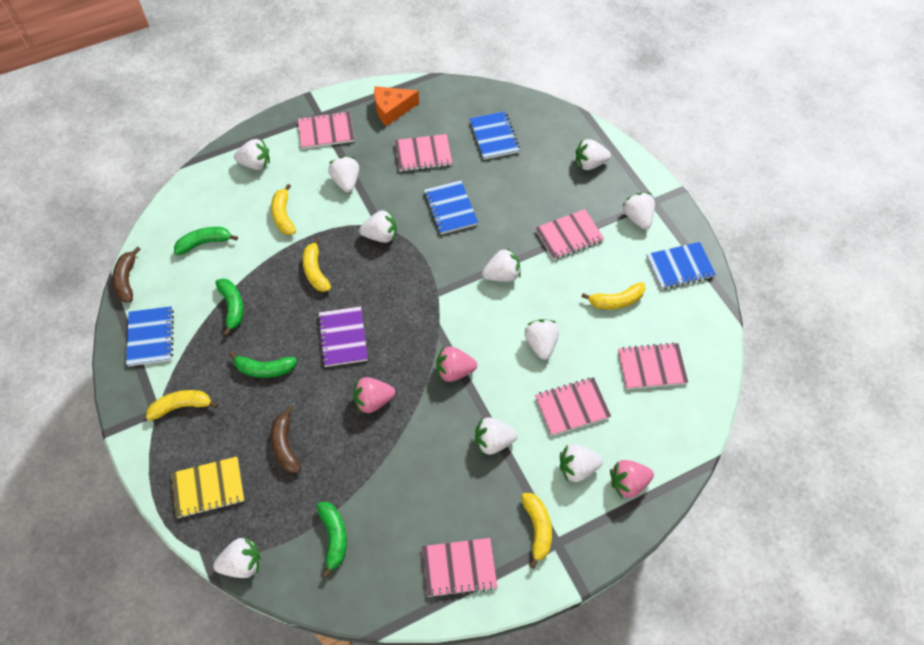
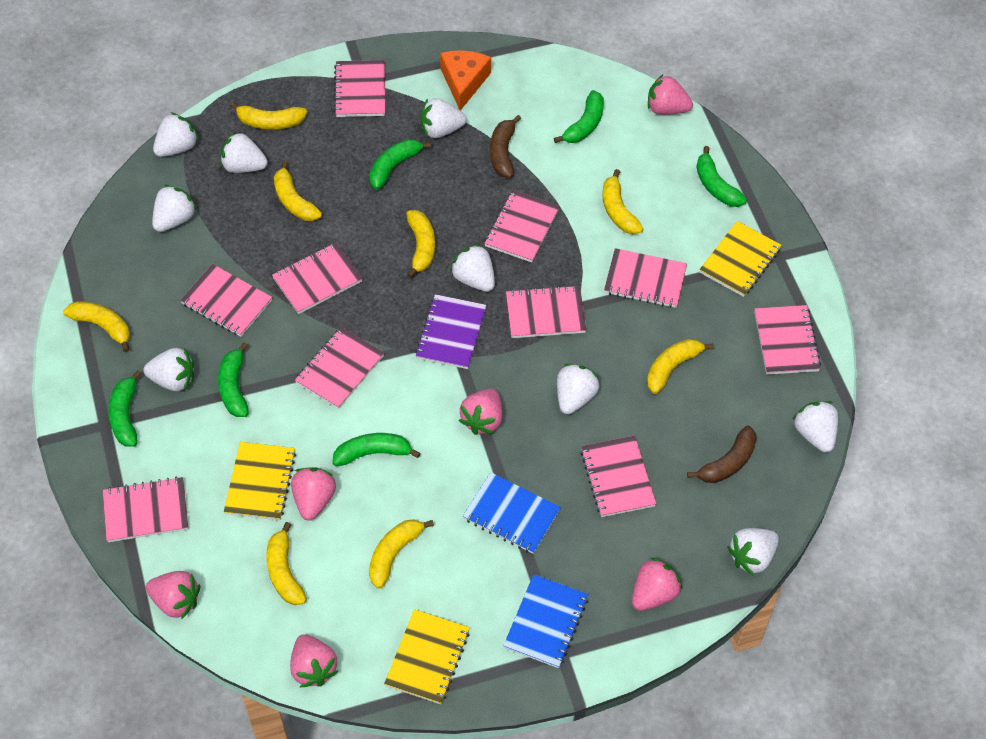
blue notebook: [126,306,174,366] [424,180,478,234] [470,111,520,160] [646,242,716,289] = 4 -> [463,472,561,554] [503,574,588,668] = 2
green banana: [174,227,238,255] [215,278,244,336] [229,352,297,378] [317,502,347,578] = 4 -> [108,370,142,447] [218,342,249,417] [332,433,421,466] [369,139,431,190] [554,90,604,143] [696,146,747,207] = 6
pink notebook: [298,111,354,149] [394,134,452,172] [422,538,497,598] [535,209,604,260] [535,377,611,436] [618,342,688,389] = 6 -> [103,477,189,542] [180,264,272,337] [272,243,363,314] [295,327,384,409] [334,60,385,117] [484,190,560,262] [506,285,587,338] [580,436,656,517] [604,248,687,308] [755,305,821,375] = 10
pink strawberry: [353,377,395,414] [436,347,477,382] [610,460,654,499] = 3 -> [146,571,200,620] [290,634,339,687] [291,467,336,521] [459,389,502,435] [632,558,682,611] [648,75,693,115] = 6
white strawberry: [213,537,260,578] [234,139,270,170] [328,156,359,193] [359,209,397,243] [475,417,518,455] [482,248,520,282] [525,319,559,360] [560,444,603,482] [576,139,611,170] [622,193,655,229] = 10 -> [143,348,194,391] [152,185,197,232] [153,112,199,157] [220,132,268,173] [420,98,466,138] [450,244,495,292] [557,363,599,414] [727,528,779,576] [793,401,838,452] = 9
yellow banana: [146,390,218,421] [271,184,296,235] [302,237,331,292] [521,493,552,568] [581,282,646,310] = 5 -> [63,301,130,352] [230,102,307,130] [266,522,307,605] [274,161,322,221] [369,519,434,589] [406,210,435,278] [602,169,643,234] [647,339,714,394] = 8
yellow notebook: [171,457,244,518] = 1 -> [224,442,296,521] [384,609,470,704] [699,221,782,297] = 3

